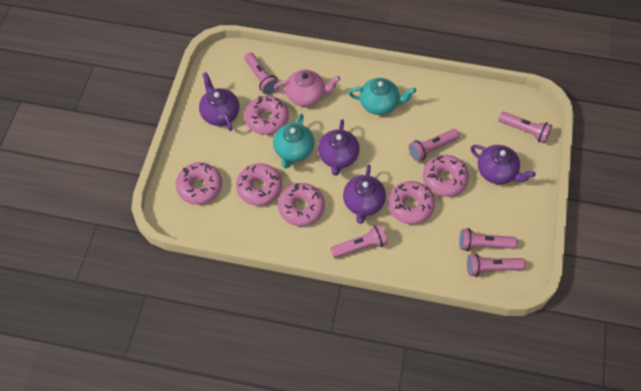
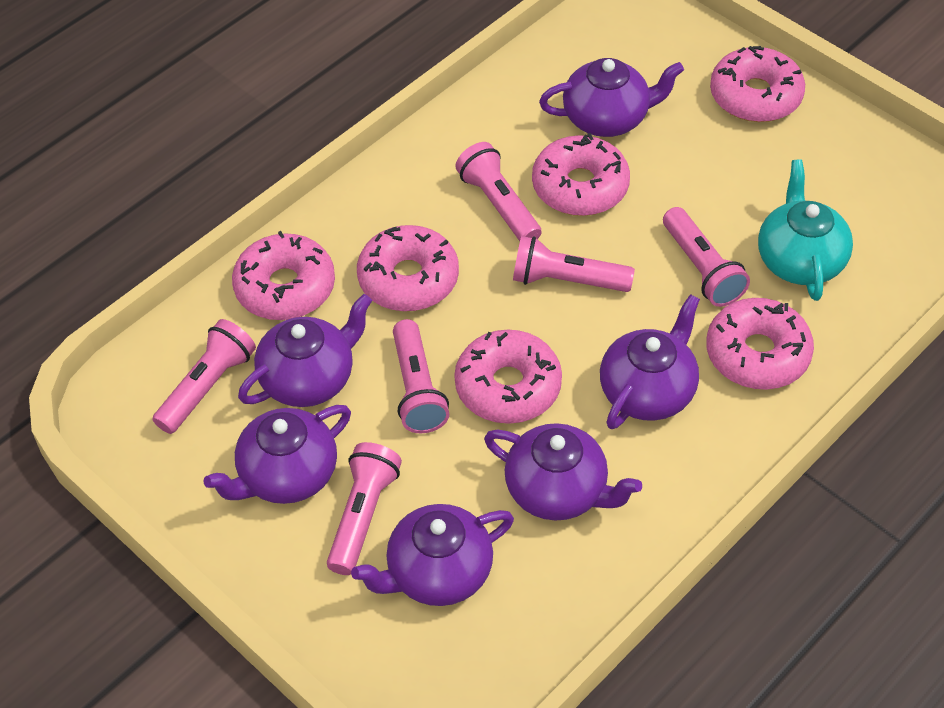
pink teapot: [274,70,340,107] = 1 -> none = 0
purple teapot: [199,72,240,131] [318,119,360,176] [343,165,386,224] [471,145,536,184] = 4 -> [203,405,351,504] [238,294,372,407] [351,504,514,606] [484,423,642,520] [539,58,684,137] [600,294,700,429] = 6
turquoise teapot: [273,114,314,169] [348,78,416,115] = 2 -> [758,159,853,301] = 1

